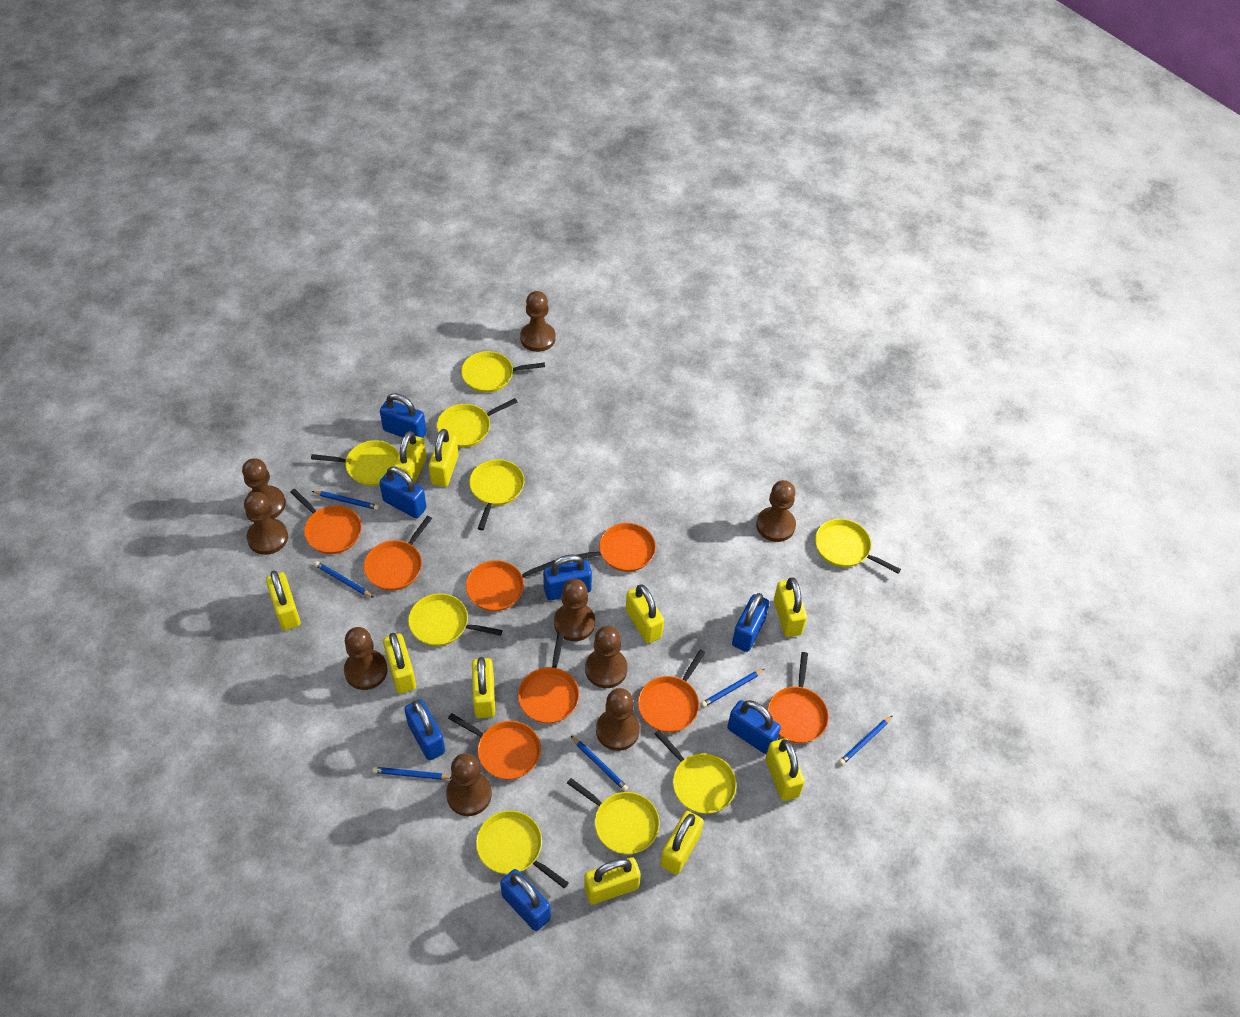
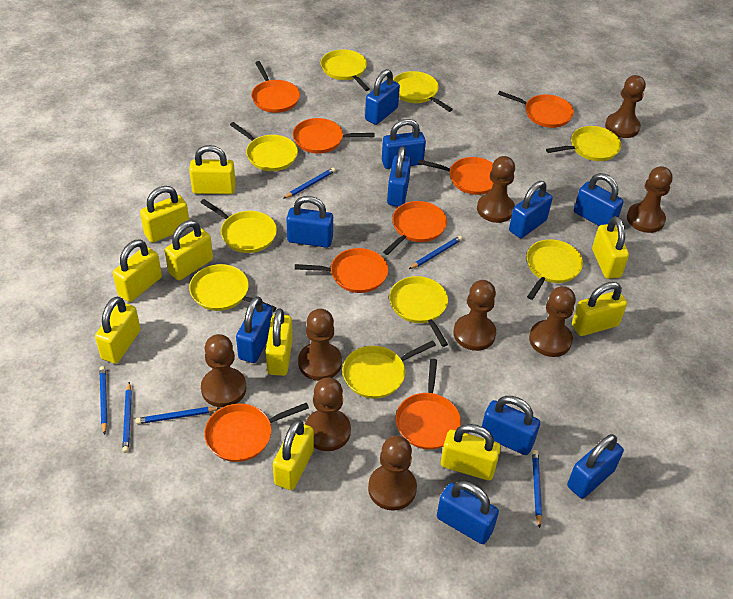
blue padlock: [379,467,427,518] [380,393,426,438] [404,699,445,760] [500,869,551,931] [543,554,592,600] [727,700,781,754] [732,593,770,652] = 7 -> [236,296,273,363] [286,196,333,248] [365,69,400,125] [382,119,426,169] [387,147,411,207] [437,481,499,544] [482,396,540,455] [509,181,552,238] [567,434,624,498] [574,173,624,226] = 10

